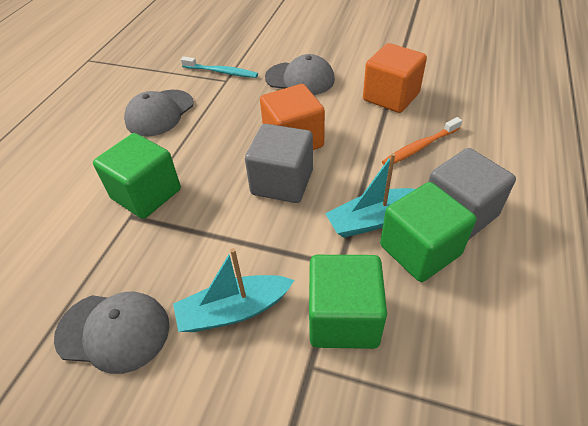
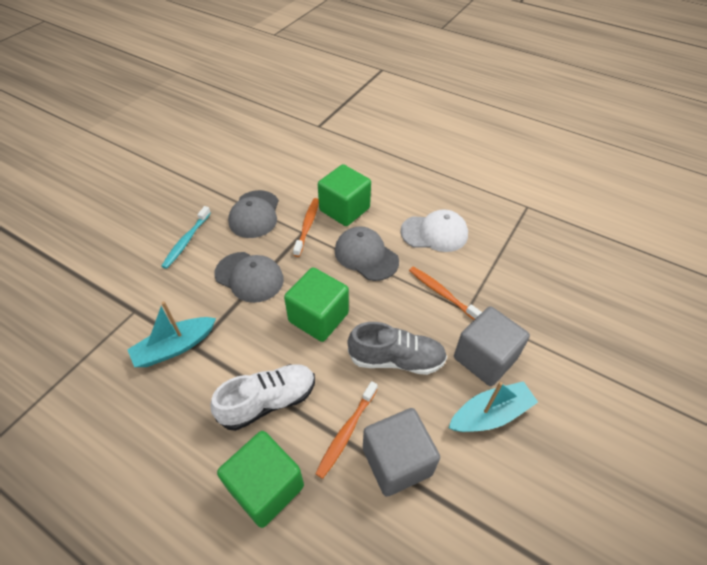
grey shoe: none = 0 -> [347,322,447,375] = 1
orange cube: [260,84,325,150] [363,43,427,113] = 2 -> none = 0
orange toothbrush: [382,117,462,165] = 1 -> [293,198,319,257] [315,381,378,479] [409,267,482,320] = 3
white cap: none = 0 -> [400,209,468,252] = 1
white shoe: none = 0 -> [210,364,315,431] = 1

